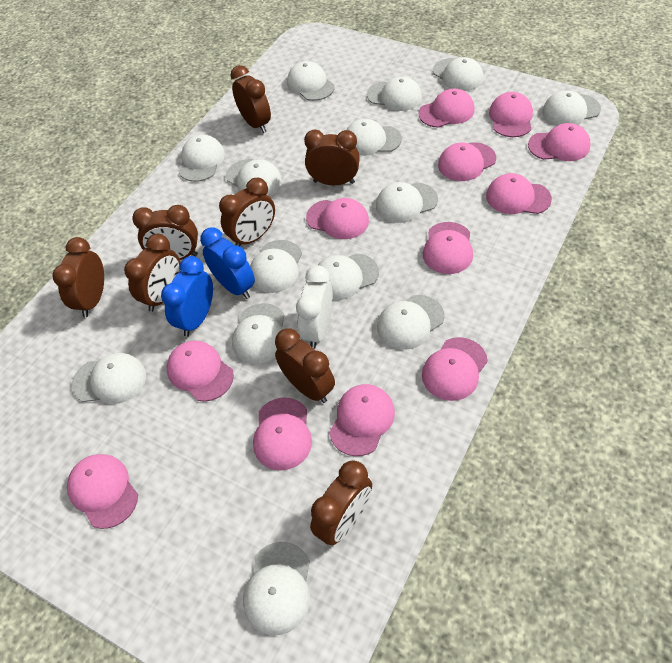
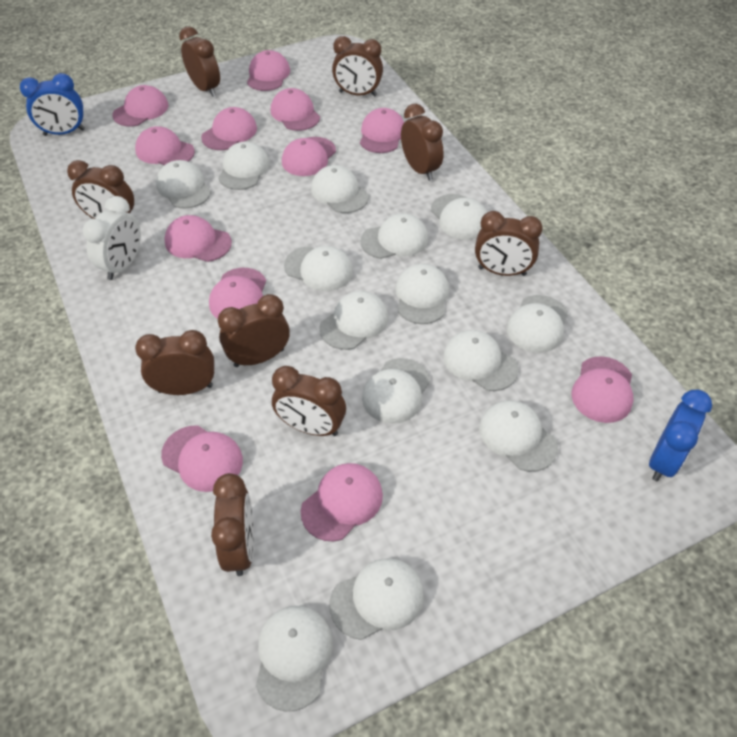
brown clock: [52,237,104,317] [124,234,181,312] [132,205,198,260] [219,178,275,246] [231,65,271,133] [275,328,335,403] [304,130,360,185] [310,460,372,545] = 8 -> [67,160,134,219] [135,330,214,395] [179,26,220,97] [211,473,254,576] [218,294,290,367] [272,366,346,436] [332,36,383,97] [401,104,444,181] [475,211,543,276] = 9

